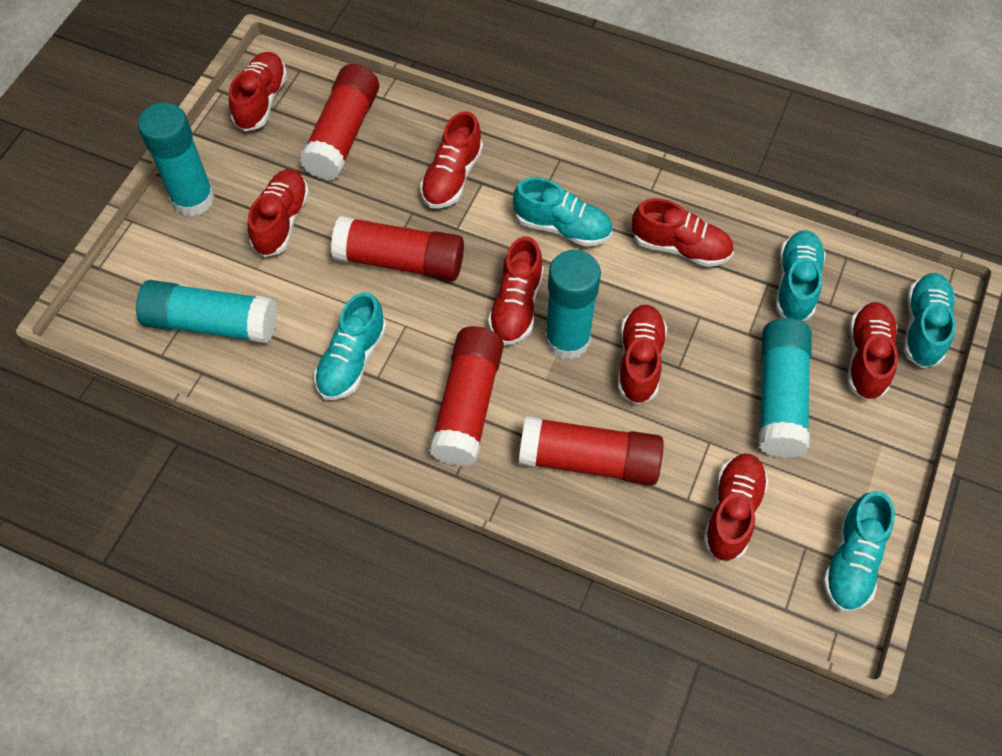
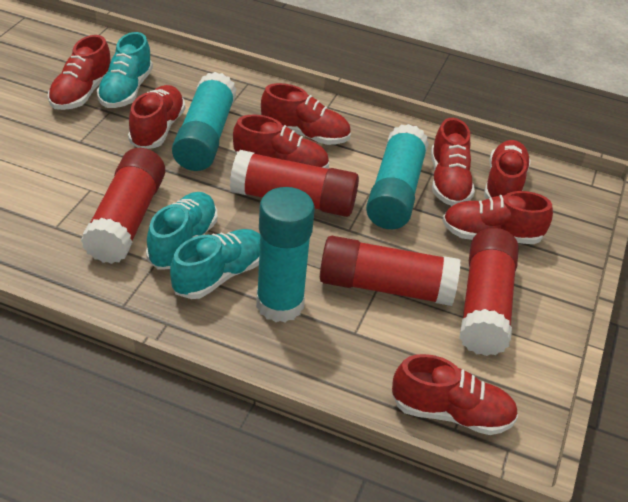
turquoise glue stick: [136,280,277,344] [138,102,215,217] [545,250,601,360] [759,318,812,458] = 4 -> [172,72,237,171] [256,187,315,322] [366,124,429,229] = 3
turquoise shoe: [314,292,387,400] [513,177,612,247] [775,230,826,321] [823,491,895,612] [904,273,956,368] = 5 -> [97,32,153,108] [146,192,218,270] [170,229,260,299] = 3

